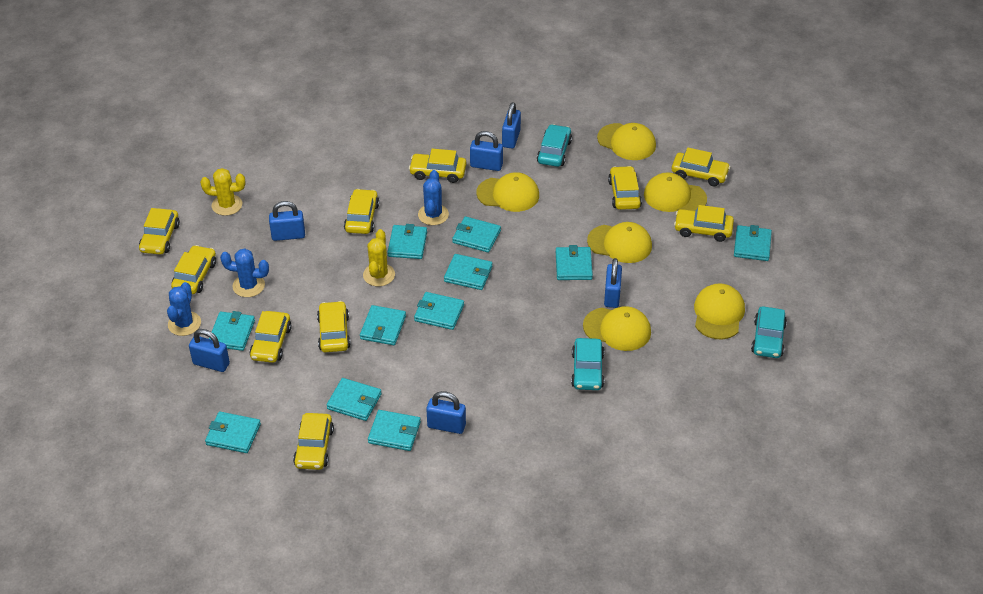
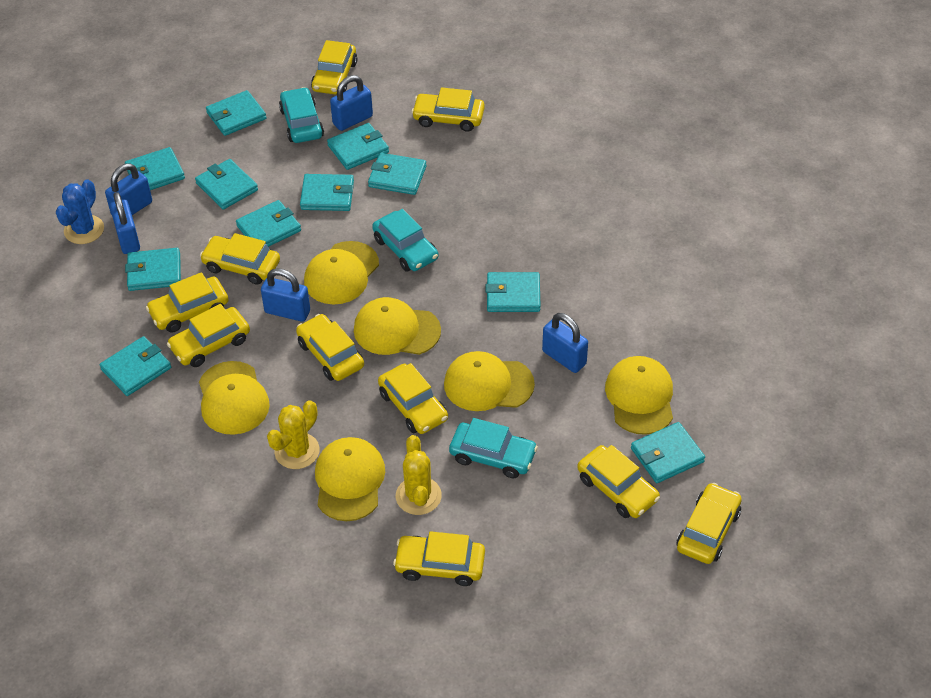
blue cactus: [167,282,201,336] [220,248,269,297] [418,170,449,225] = 3 -> [56,179,104,244] = 1
blue padlock: [189,329,230,372] [269,201,305,241] [426,391,466,434] [470,131,503,171] [502,102,521,148] [604,258,622,308] = 6 -> [105,163,152,215] [110,192,140,254] [261,268,310,322] [330,75,373,131] [542,313,588,373] = 5

